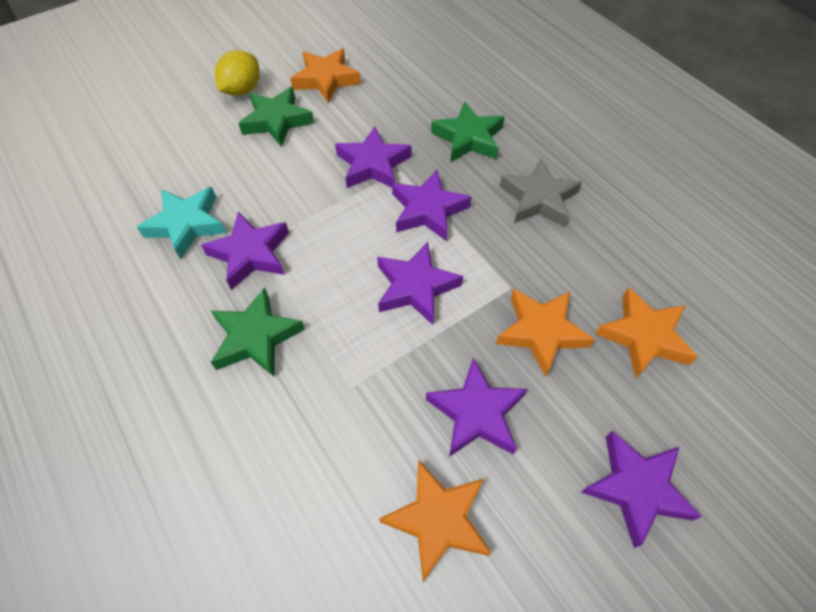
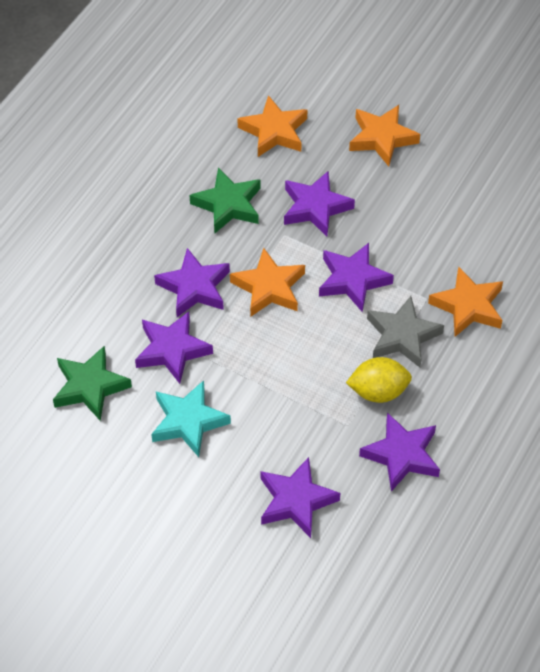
green star: [211,287,305,376] [238,87,314,147] [431,101,505,163] = 3 -> [53,346,132,421] [189,168,261,234] = 2

